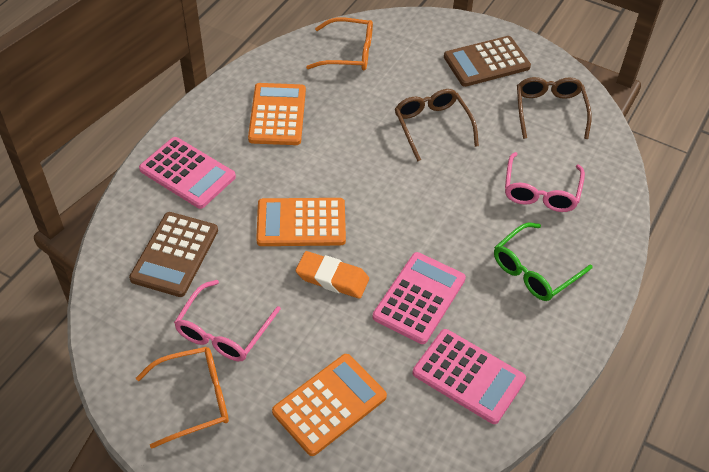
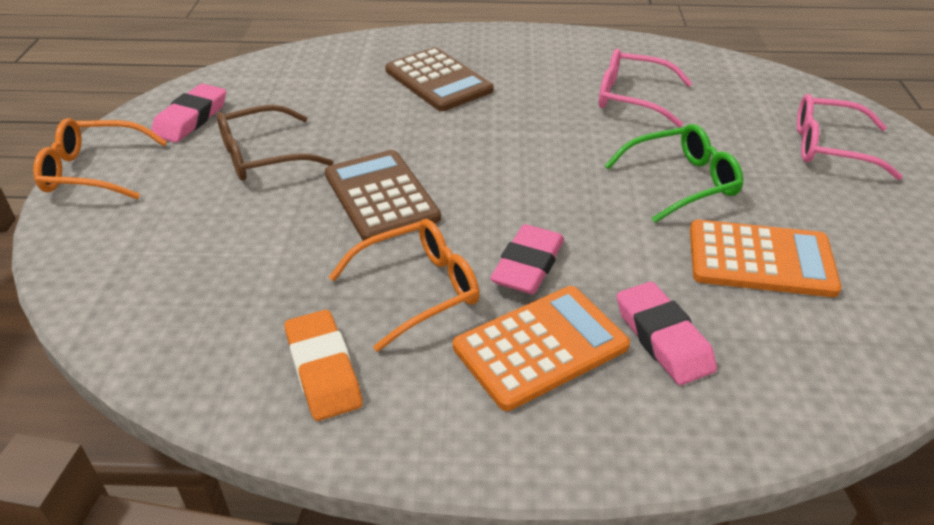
brown glasses: [395,89,479,162] [517,77,592,139] = 2 -> [217,105,334,181] = 1
orange calculator: [248,83,306,145] [256,198,346,246] [272,354,387,456] = 3 -> [453,286,630,411] [690,220,842,297] = 2
pink calculator: [139,137,236,209] [373,252,466,344] [413,329,526,424] = 3 -> none = 0
pink eraser: none = 0 -> [151,84,226,143] [490,224,564,294] [617,282,717,385] = 3

